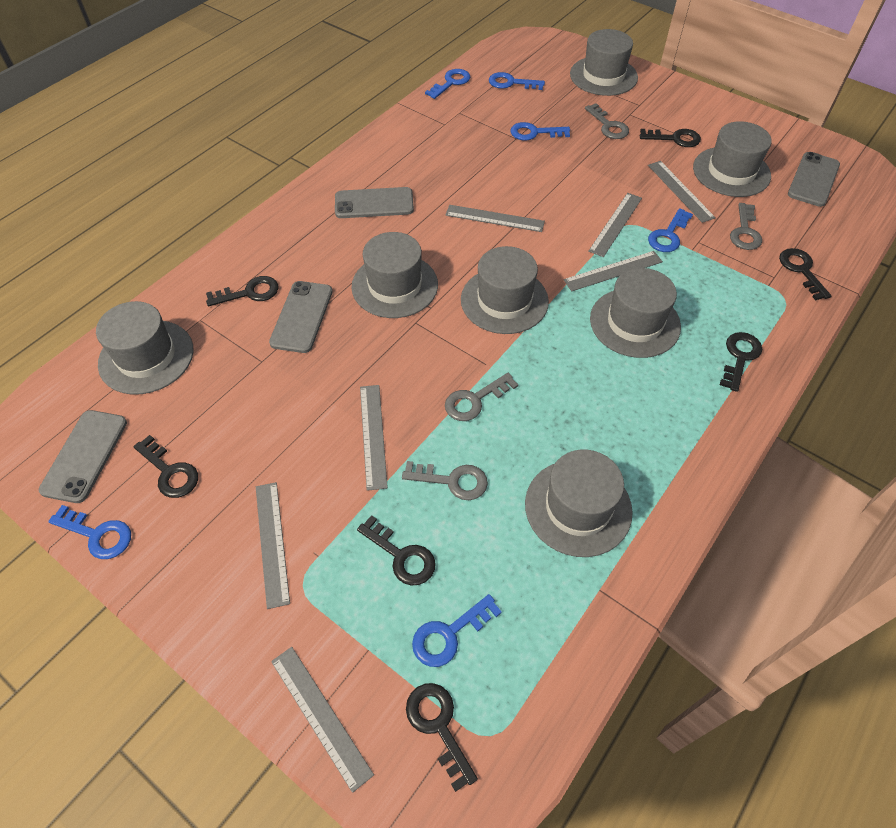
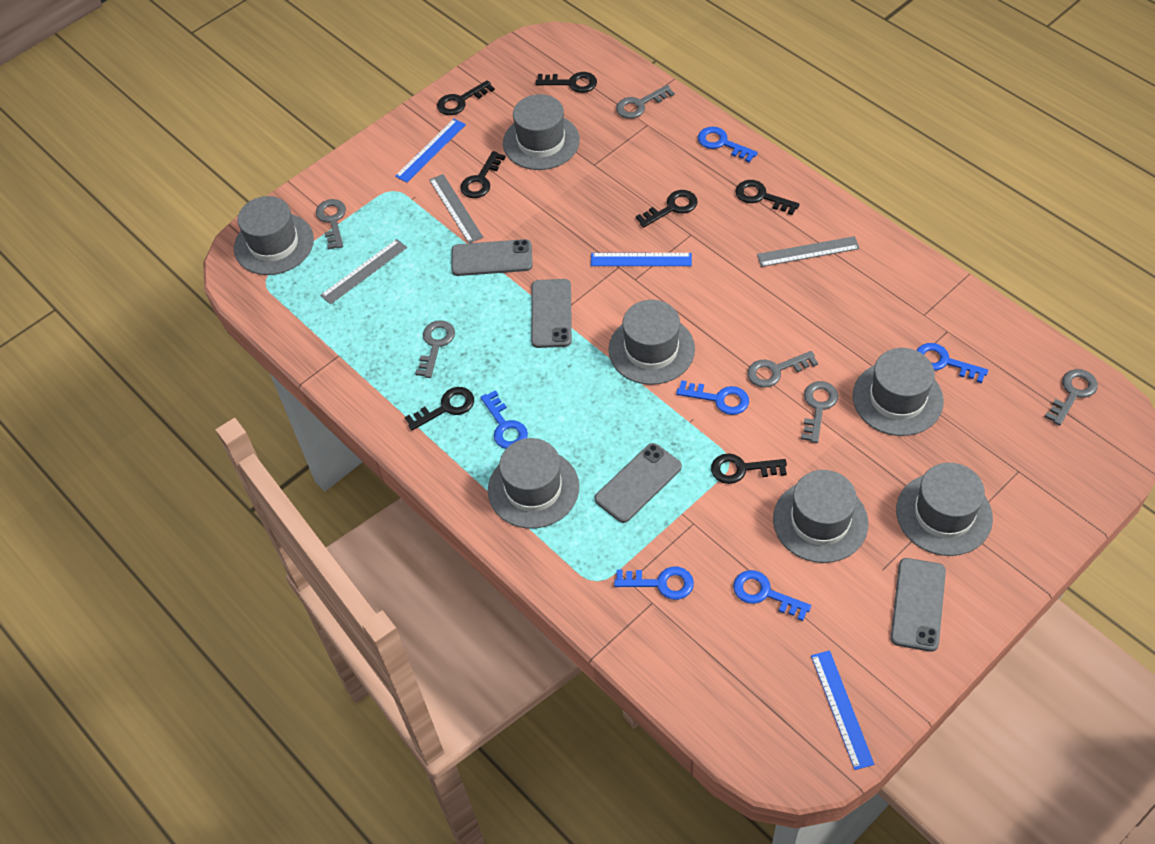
blue ruler: none = 0 -> [395,119,466,182] [591,253,692,266] [811,650,874,770] = 3
grey key: [402,461,488,500] [445,373,518,421] [585,103,629,139] [730,203,762,250] = 4 -> [316,199,346,250] [415,320,455,378] [616,85,675,119] [747,351,818,388] [801,381,838,443] [1045,369,1098,425] = 6
grey ruler: [256,482,290,609] [271,647,374,793] [360,385,388,491] [446,205,545,232] [564,251,663,292] [588,193,642,257] [648,161,716,223] = 7 -> [320,239,407,305] [429,174,483,243] [757,236,860,267] = 3

